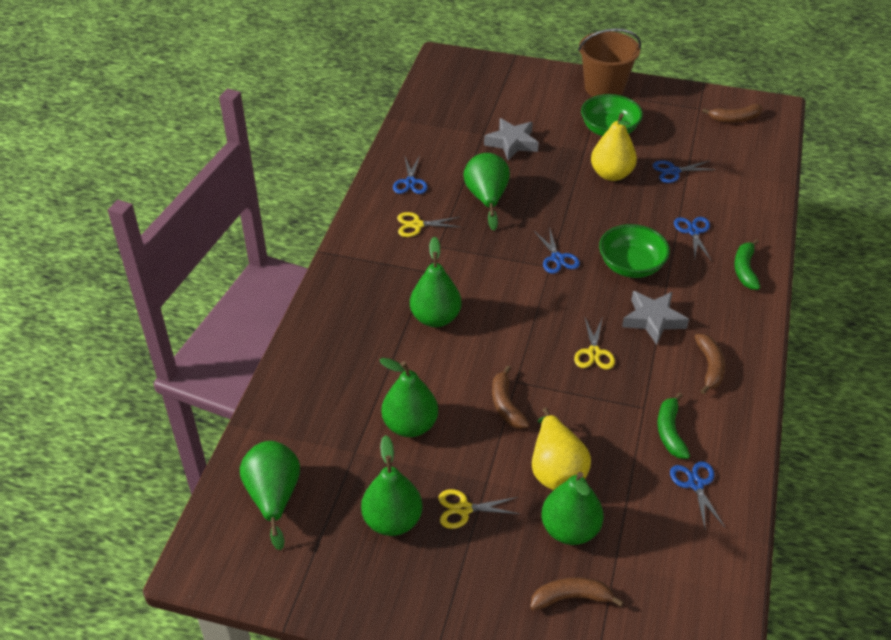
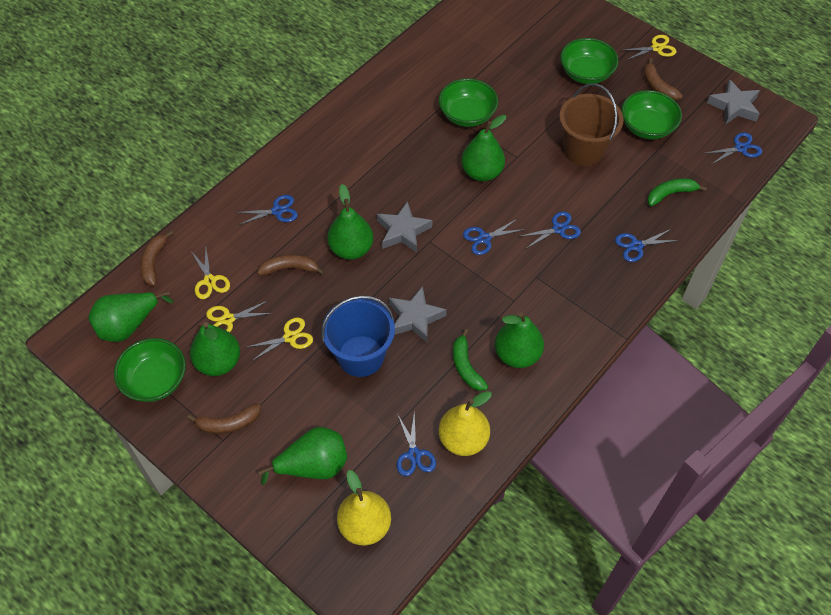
blue bucket: none = 0 -> [321,295,395,377] = 1
blue scissors: [393,156,428,194] [534,227,580,274] [652,160,716,183] [670,461,725,528] [674,217,712,261] = 5 -> [236,195,298,225] [397,411,436,476] [463,219,526,255] [518,211,581,248] [615,229,679,262] [703,132,762,164] = 6
green bowl: [581,94,643,136] [599,224,670,278] = 2 -> [114,338,186,402] [439,78,498,127] [560,38,619,84] [621,90,682,139] = 4
grey star: [484,118,539,160] [622,291,689,345] = 2 -> [377,201,432,253] [389,286,447,342] [707,79,760,125] = 3
yellow scissors: [397,212,460,237] [439,489,519,529] [574,316,615,369] = 3 -> [191,249,230,299] [206,300,272,332] [247,317,313,361] [623,35,676,60] = 4

